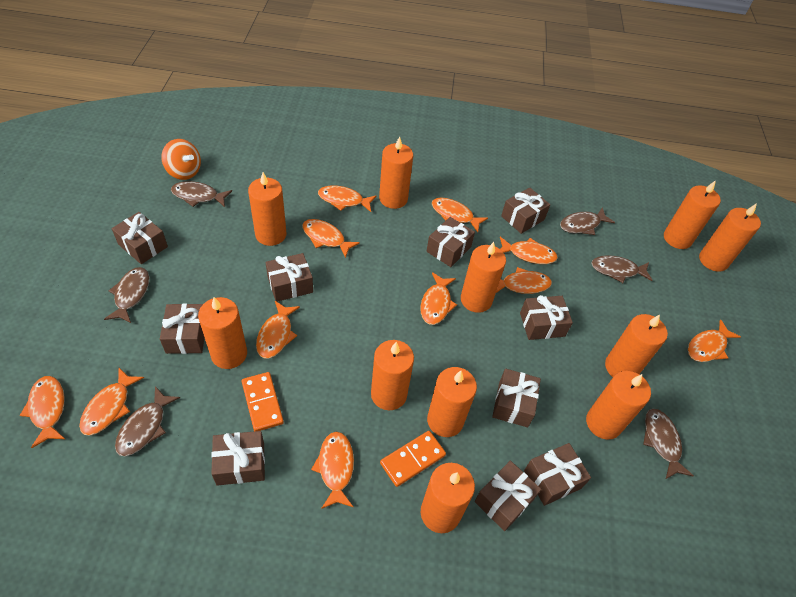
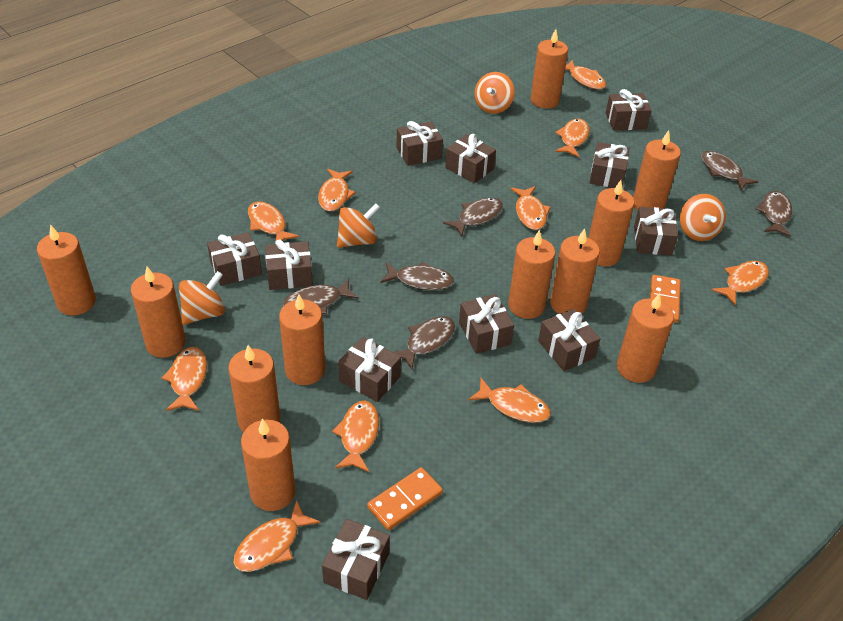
brown gift: [112,212,168,264] [160,303,205,354] [211,431,265,486] [265,253,313,302] [426,217,475,267] [475,461,541,531] [492,369,541,427] [501,187,550,234] [520,295,573,340] [524,443,591,506] = 10 -> [207,232,262,286] [265,239,313,290] [322,519,390,600] [338,337,401,402] [397,121,443,166] [445,134,496,184] [459,294,514,354] [538,309,600,371] [590,142,629,188] [606,89,652,131] [634,207,678,255] = 11
orange fish: [20,376,65,448] [79,368,144,436] [256,301,300,358] [302,219,360,258] [311,432,354,509] [318,186,377,212] [420,272,457,325] [432,198,488,232] [496,267,552,294] [500,237,558,264] [688,319,741,362] = 11 -> [162,347,207,411] [234,500,320,572] [248,201,299,241] [318,169,356,211] [332,401,379,472] [468,378,551,423] [511,186,551,230] [555,119,590,157] [565,60,606,90] [712,261,769,305] = 10
orange spinning top: [161,139,201,180] = 1 -> [179,271,225,325] [337,203,380,248] [474,72,515,114] [680,194,726,241] = 4

